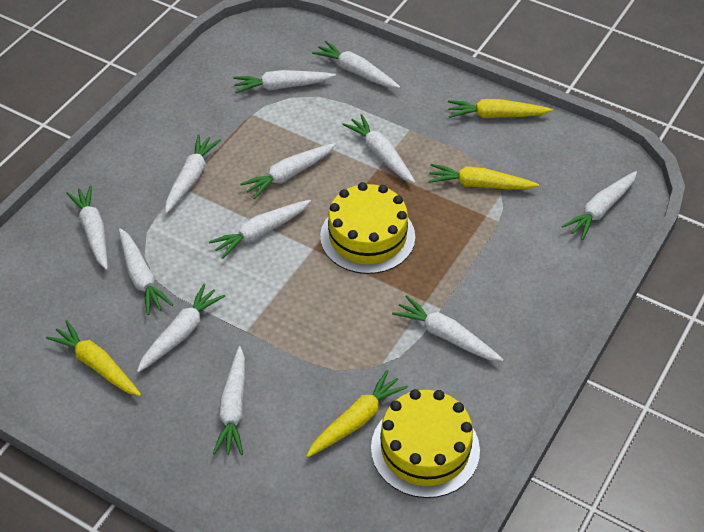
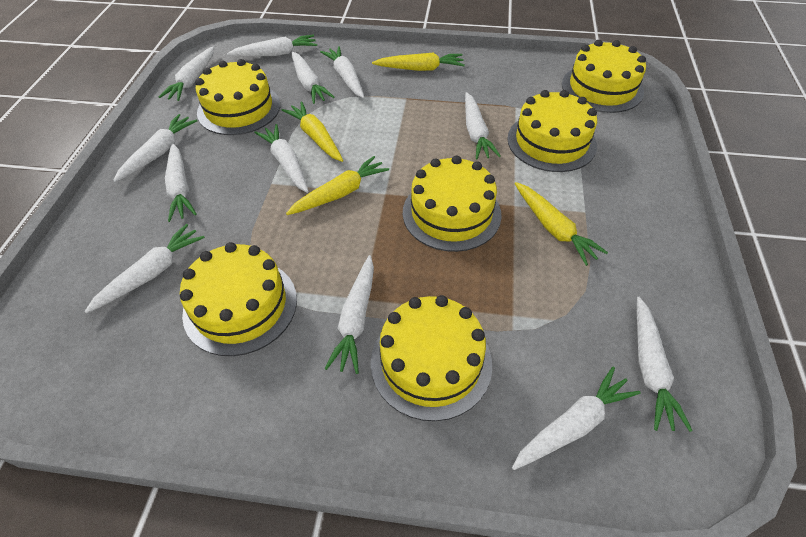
yellow cake: [320,182,415,274] [371,389,480,498] = 2 -> [180,242,297,356] [195,59,280,135] [370,295,492,421] [403,155,502,252] [507,90,597,172] [562,40,646,113] = 6

